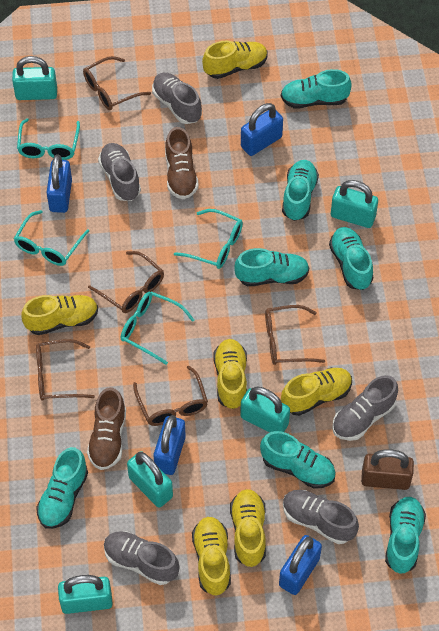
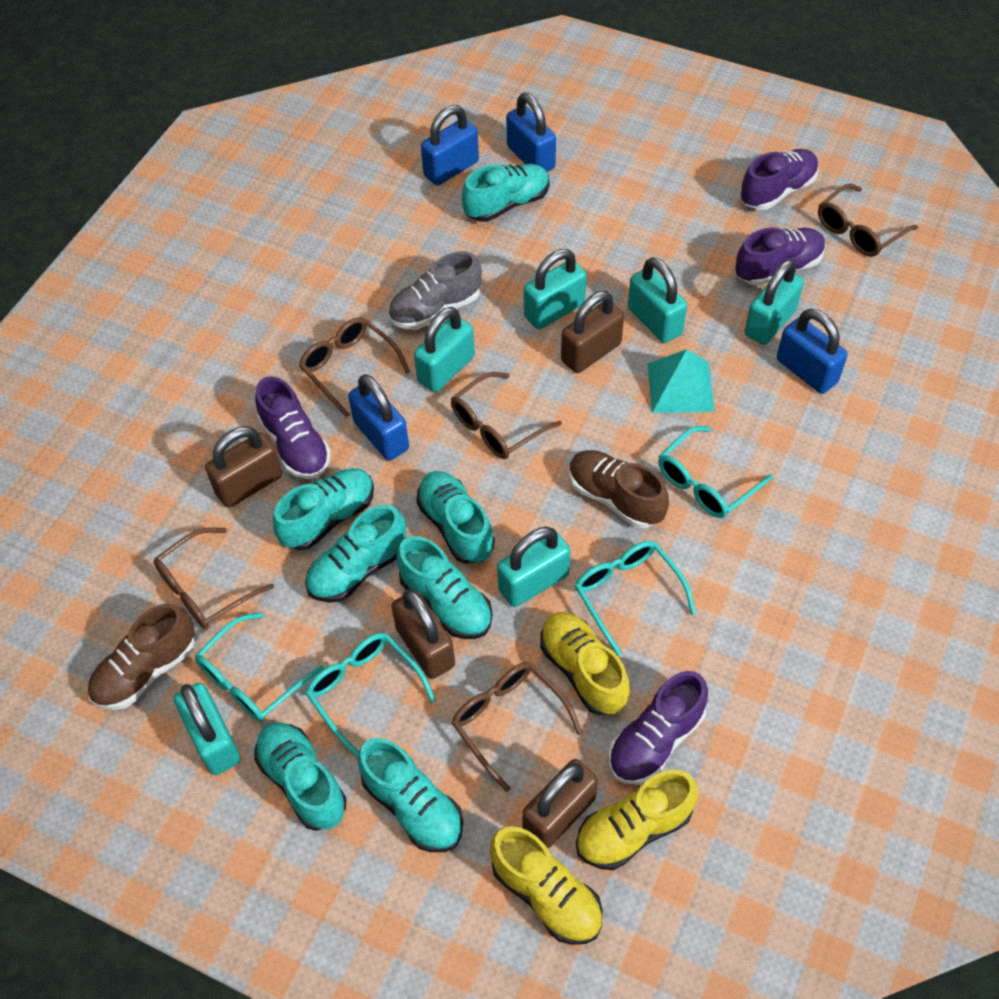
brown padlock: [361,449,414,490] = 1 -> [205,426,282,508] [391,589,455,679] [522,759,598,848] [561,291,624,373] = 4
grey shoe: [98,143,141,201] [104,531,180,585] [152,73,202,124] [283,490,359,544] [332,375,398,441] = 5 -> [388,251,482,330] = 1
purple shoe: none = 0 -> [255,376,331,479] [608,671,708,785] [735,227,826,286] [740,149,819,210] = 4
turquoise padlock: [12,56,57,100] [58,575,113,614] [127,451,173,508] [240,387,290,432] [331,180,378,228] = 5 -> [174,683,241,775] [414,307,475,392] [497,527,571,607] [524,249,587,329] [628,257,687,343] [745,259,804,345] = 6
turquoise pyramid: none = 0 -> [647,349,715,413] = 1
yellow shoe: [21,295,98,335] [192,517,231,595] [202,41,267,79] [213,339,247,409] [230,489,266,567] [281,368,352,416] = 6 -> [490,826,603,945] [540,612,630,715] [576,770,698,870] = 3

